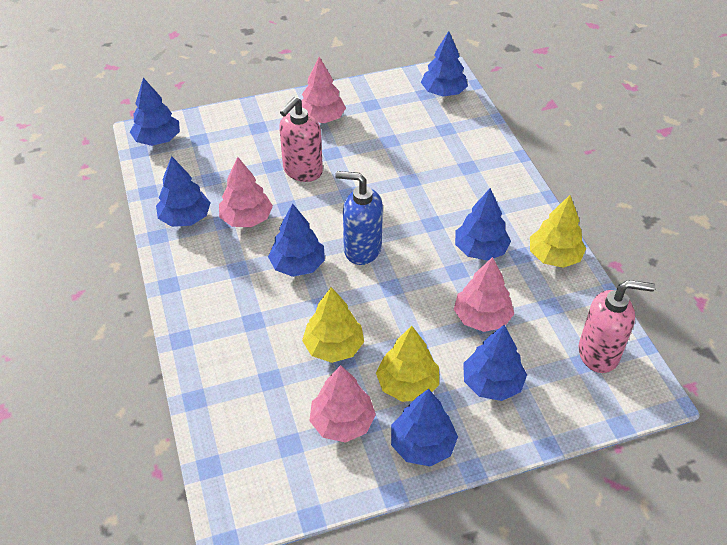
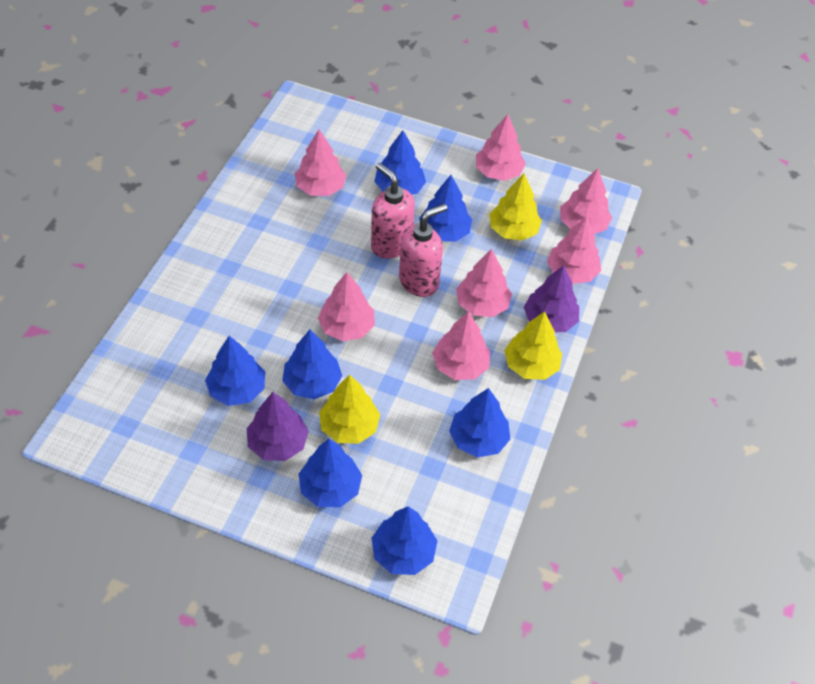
blue soap dispenser: [335,171,383,265] = 1 -> none = 0
pink tree: [219,157,273,227] [301,57,346,123] [309,365,376,443] [454,257,514,332] = 4 -> [295,130,346,196] [318,272,375,341] [432,312,490,380] [456,249,512,317] [476,114,526,181] [547,216,601,284] [560,168,612,234] = 7
purple tree: none = 0 -> [246,392,309,461] [524,265,579,332] = 2

